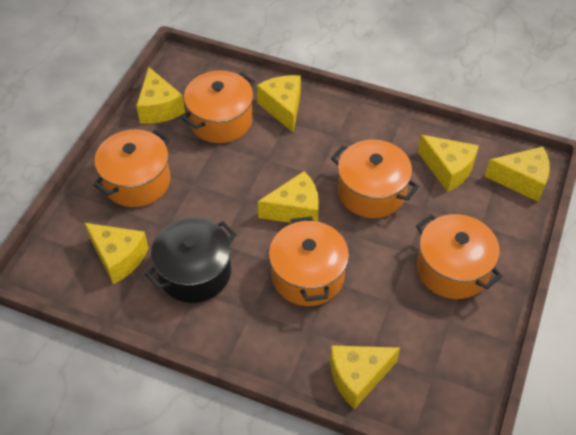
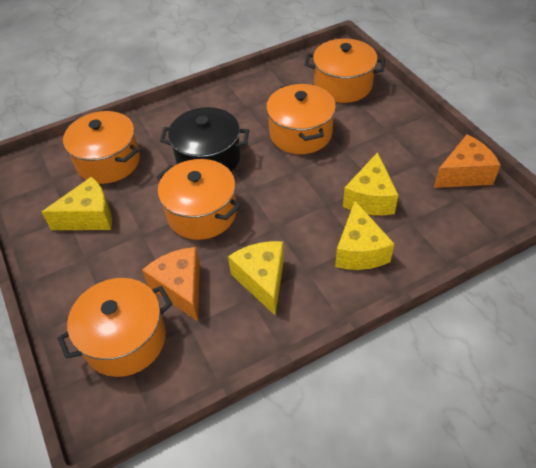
orange cheese: none = 0 -> [142,247,200,321] [434,135,501,188] = 2
yellow cheese: [85,223,148,284] [136,67,185,124] [256,75,301,133] [258,171,319,223] [330,345,400,409] [418,135,479,192] [485,147,550,202] = 7 -> [42,176,112,230] [228,241,284,315] [335,201,394,270] [343,152,398,215] = 4

